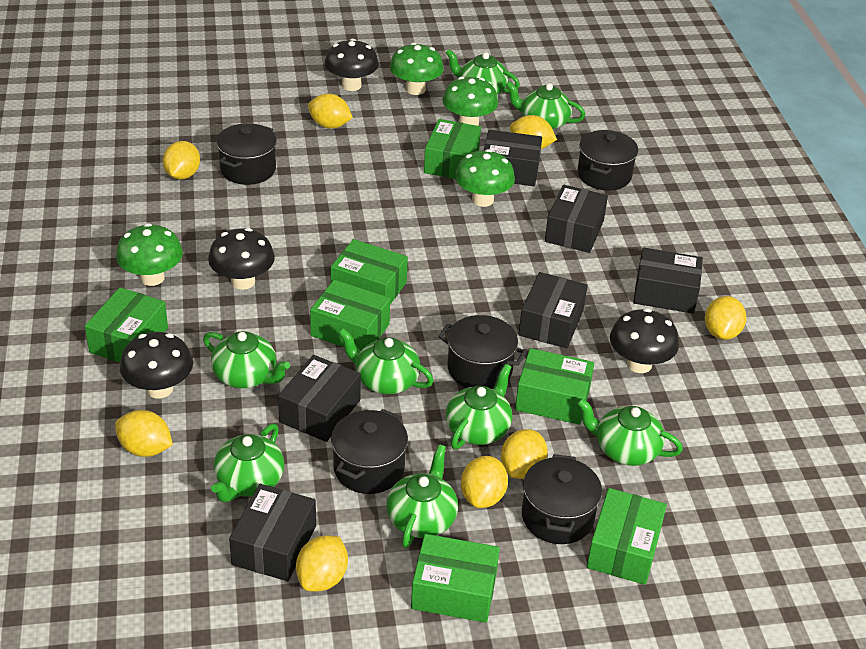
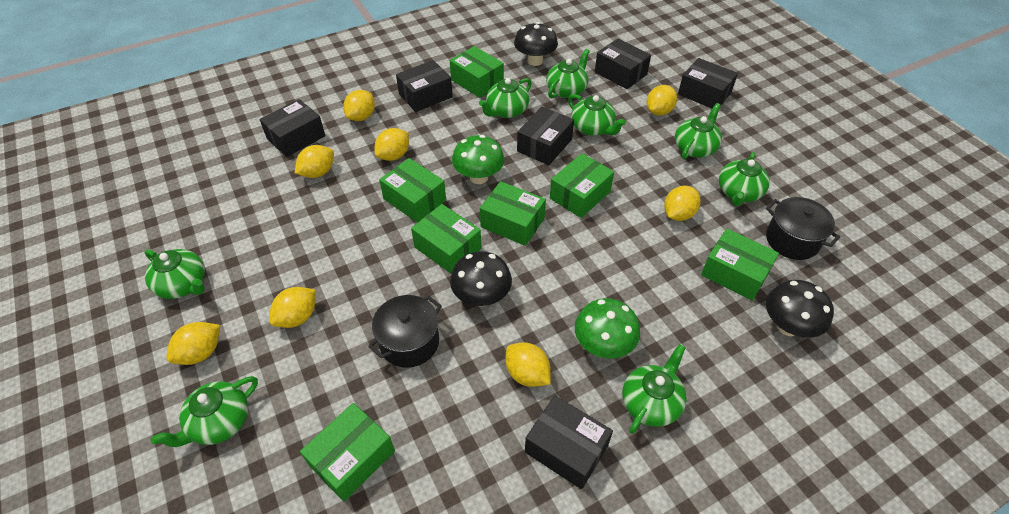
black mushroom: [120,332,193,398] [208,228,275,290] [325,39,379,91] [610,308,679,373] = 4 -> [450,251,512,306] [514,22,558,66] [766,280,834,338] = 3
black pot: [216,123,277,185] [331,409,408,494] [438,315,527,389] [522,454,602,544] [577,130,638,191] = 5 -> [368,295,442,368] [766,197,840,260] = 2
green mushroom: [116,223,183,286] [390,42,444,95] [443,77,498,126] [455,149,515,207] = 4 -> [452,135,504,184] [575,298,640,359] = 2

